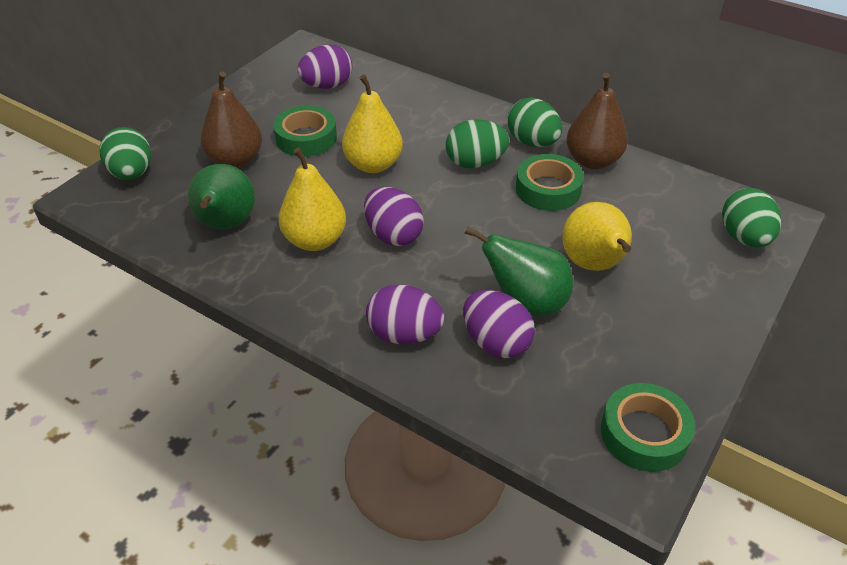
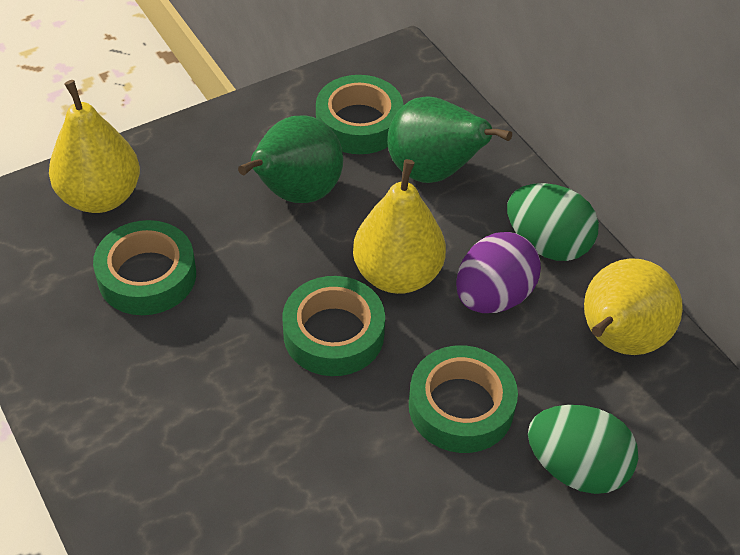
brown pear: [201,72,262,168] [566,73,628,169] = 2 -> none = 0
green egg: [100,127,151,180] [446,119,509,168] [507,98,562,147] [722,188,781,248] = 4 -> [507,183,599,261] [528,405,638,494] = 2
green tape: [273,106,337,157] [516,154,584,211] [601,383,695,472] = 3 -> [93,220,196,315] [283,276,385,376] [316,75,404,154] [409,345,518,453] = 4
purple egg: [297,44,352,89] [364,187,424,246] [366,284,444,344] [463,290,535,358] = 4 -> [456,232,541,313] = 1

